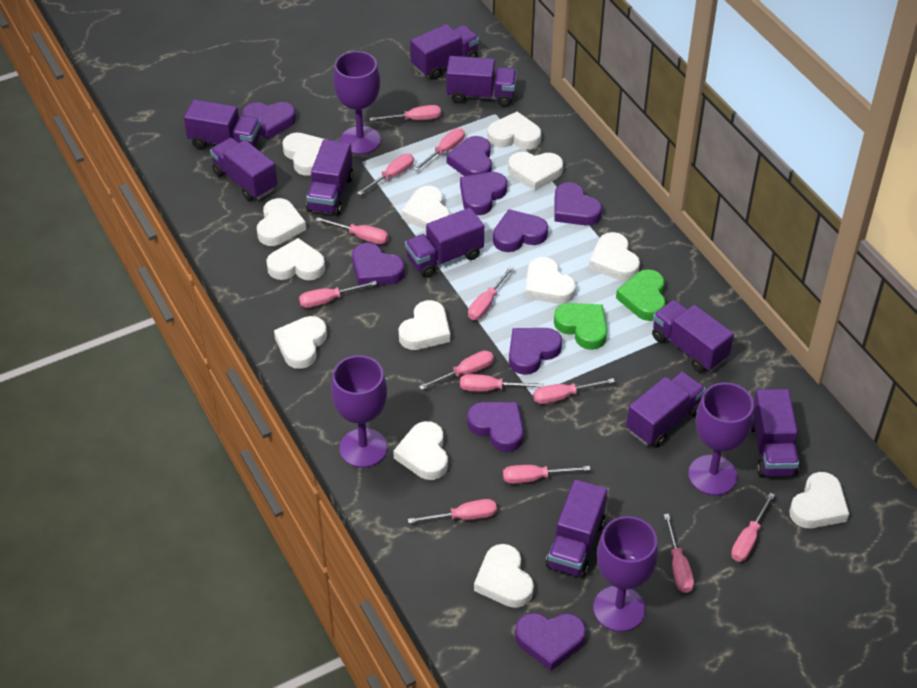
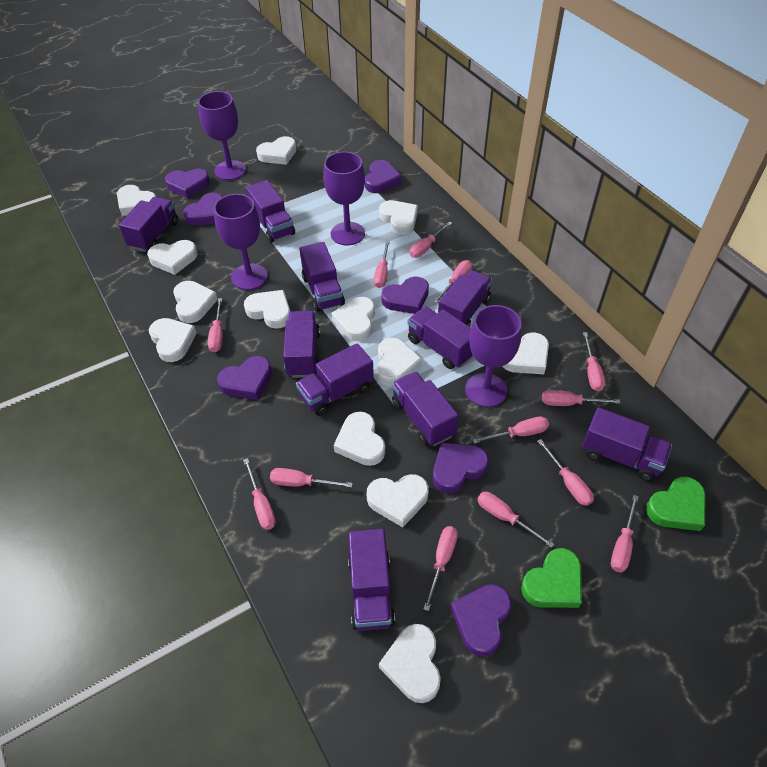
purple heart: [242,102,296,139] [352,243,405,286] [447,136,492,176] [460,172,507,215] [467,402,523,452] [493,209,548,252] [509,328,562,375] [515,613,586,671] [554,182,602,226] = 9 -> [165,169,210,198] [183,193,223,225] [217,356,272,400] [365,160,402,193] [382,277,429,314] [433,442,489,493] [450,584,511,657] = 7

